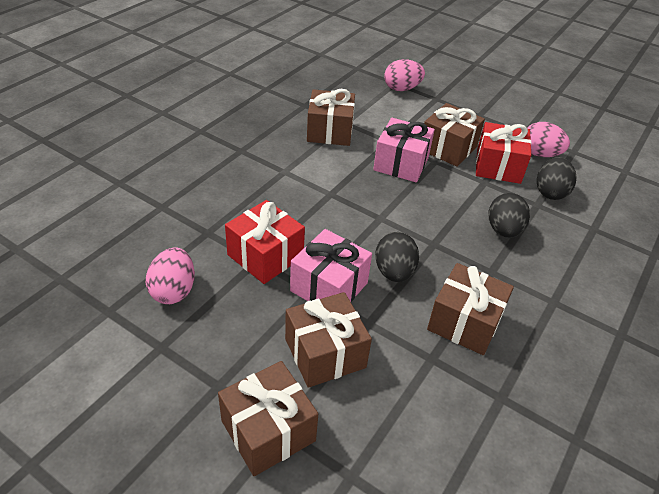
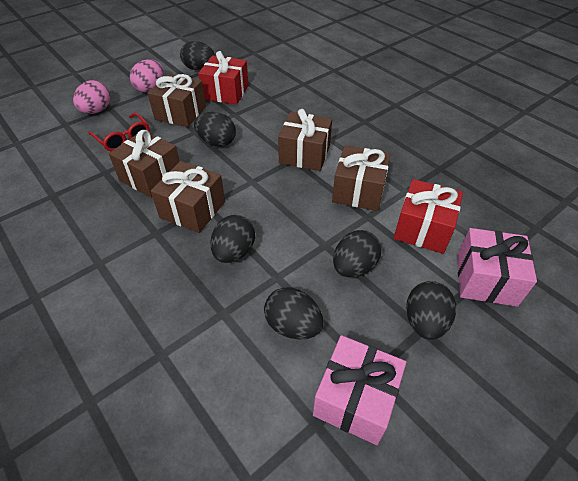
black egg: [375,232,419,282] [489,193,530,238] [537,157,576,200] = 3 -> [180,41,215,70] [194,112,236,147] [210,215,255,263] [264,287,323,339] [333,230,382,278] [406,281,456,340] = 6
pink egg: [146,247,195,304] [384,59,425,91] [527,122,570,157] = 3 -> [73,80,110,114] [130,59,164,92] = 2
red glasses: none = 0 -> [89,113,149,151] = 1

